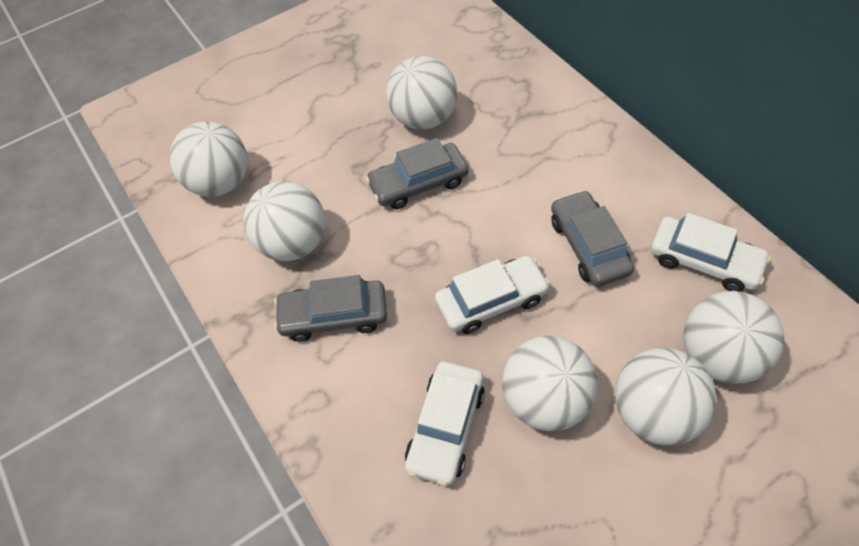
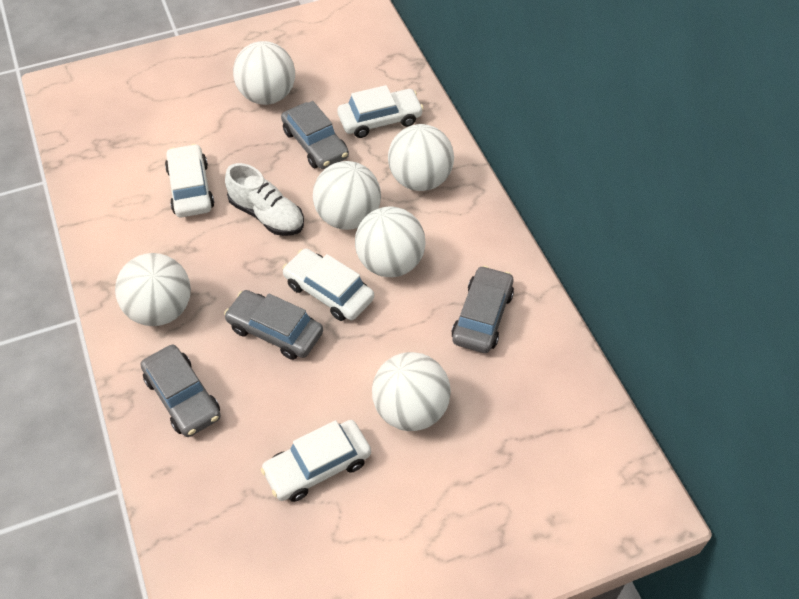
grey car: [274,275,387,342] [366,138,469,209] [551,190,634,287] = 3 -> [141,345,221,437] [224,290,323,360] [281,101,349,169] [451,266,514,353] = 4
white car: [405,362,485,486] [435,256,550,334] [650,213,771,292] = 3 -> [165,144,214,217] [261,420,371,502] [282,248,374,321] [337,85,424,138] = 4
white shoe: none = 0 -> [225,163,304,236] = 1

